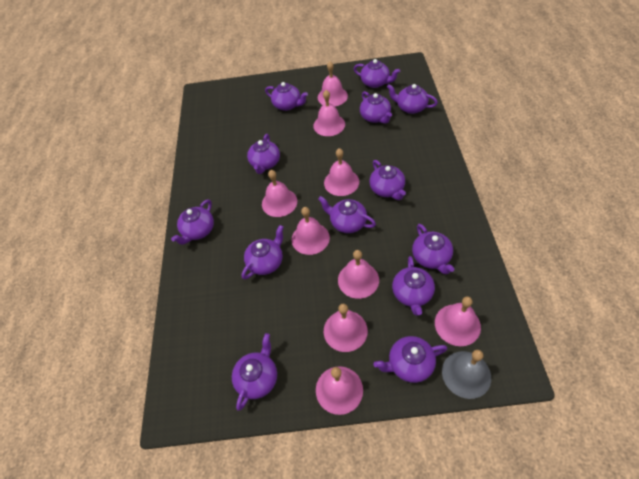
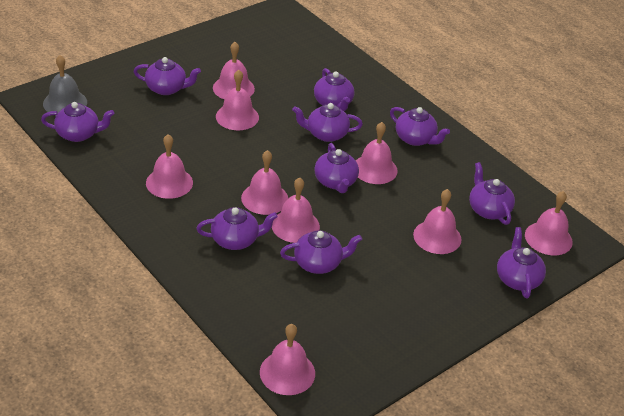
purple teapot: [171,199,214,245] [232,333,277,411] [242,225,284,279] [247,134,280,174] [265,82,308,111] [318,196,376,233] [354,59,400,88] [360,91,392,124] [369,160,406,200] [374,336,447,383] [387,84,438,114] [392,256,435,316] [412,224,454,274] = 13 -> [41,102,114,142] [133,57,201,95] [196,207,278,250] [280,230,362,274] [292,103,363,142] [314,68,354,111] [314,143,359,193] [390,107,450,146] [469,162,515,225] [497,227,546,298] = 10

